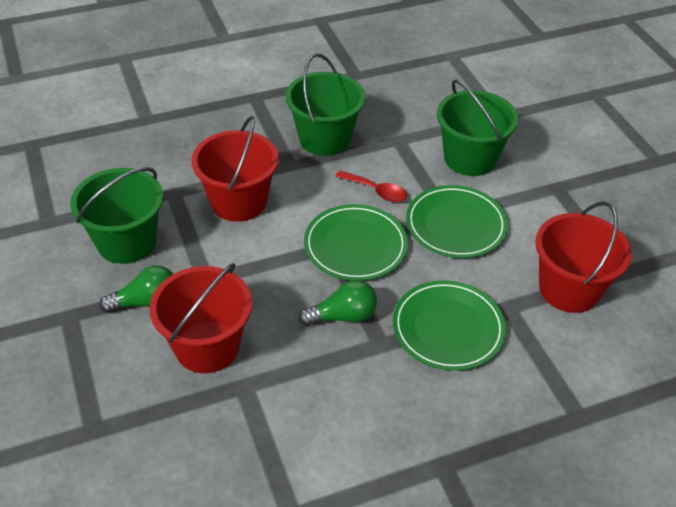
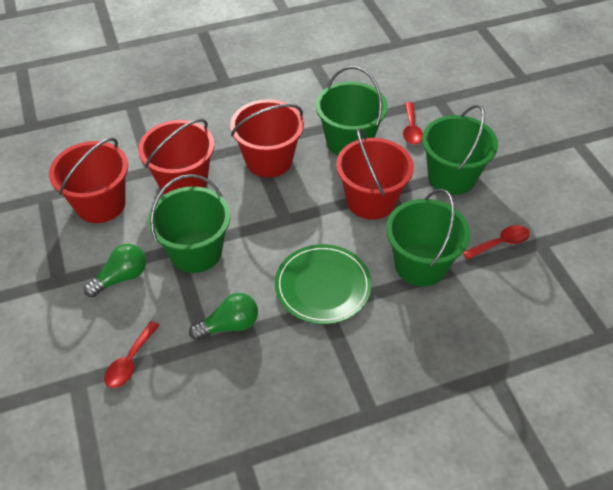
green bucket: [70,167,163,264] [285,53,366,156] [437,80,519,176] = 3 -> [148,174,230,273] [316,66,388,155] [386,189,470,286] [422,104,498,195] = 4
green plate: [304,204,408,281] [393,280,506,371] [406,185,508,258] = 3 -> [275,244,372,324] = 1
red bucket: [150,263,252,373] [191,116,279,222] [535,201,632,313] = 3 -> [49,138,128,223] [138,119,214,195] [230,99,304,178] [336,128,414,220] = 4
red spoon: [335,170,407,202] = 1 -> [104,321,160,388] [403,102,423,145] [463,225,530,260] = 3

